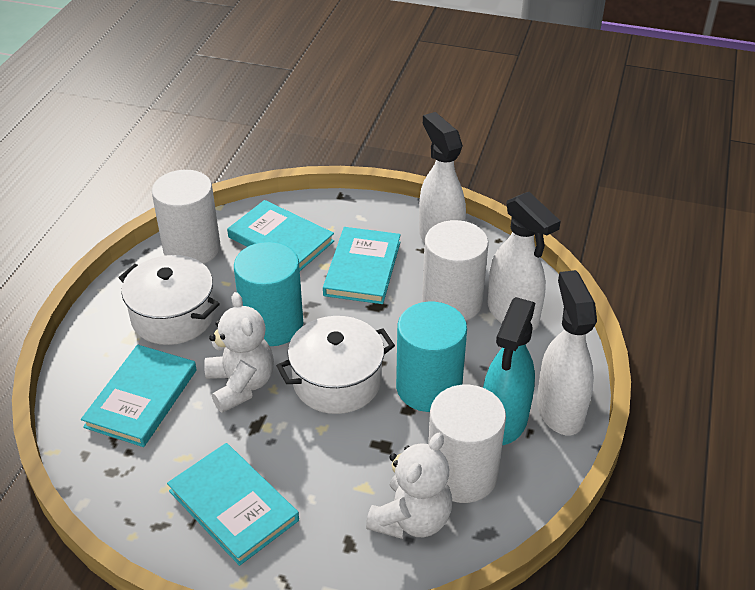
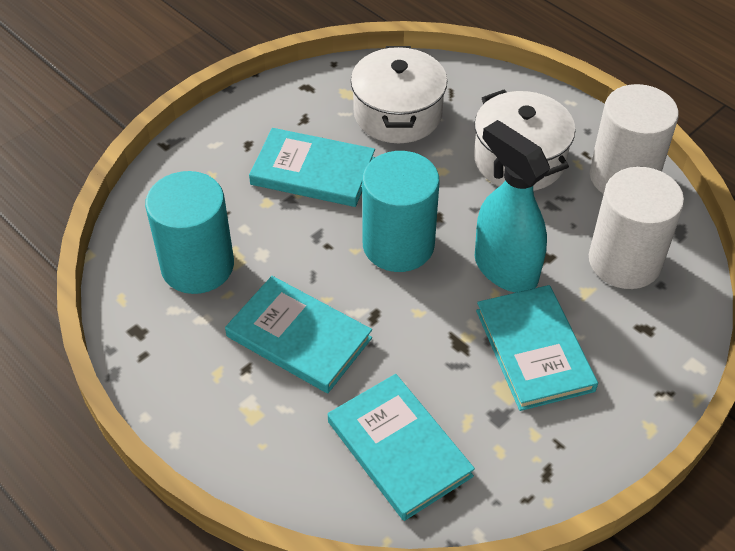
white cylinder: [152,170,221,264] [422,220,489,321] [428,385,506,503] = 3 -> [589,167,684,289] [590,84,679,194] = 2
white spray bottle: [419,112,466,243] [488,192,561,331] [537,270,597,435] = 3 -> none = 0
white teddy bear: [204,292,274,413] [366,433,452,539] = 2 -> none = 0

